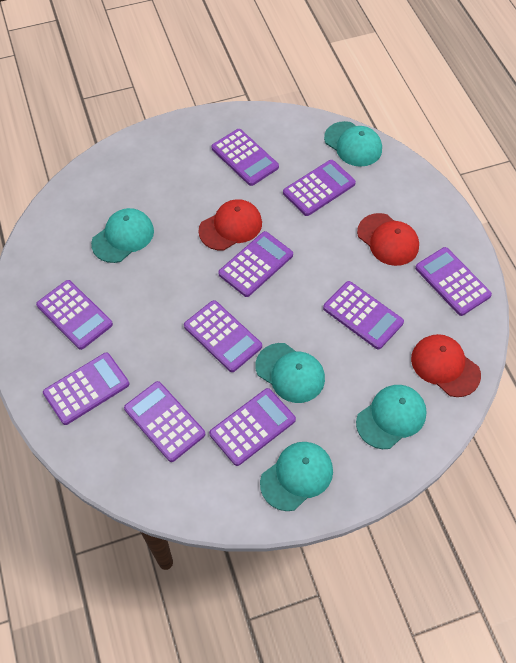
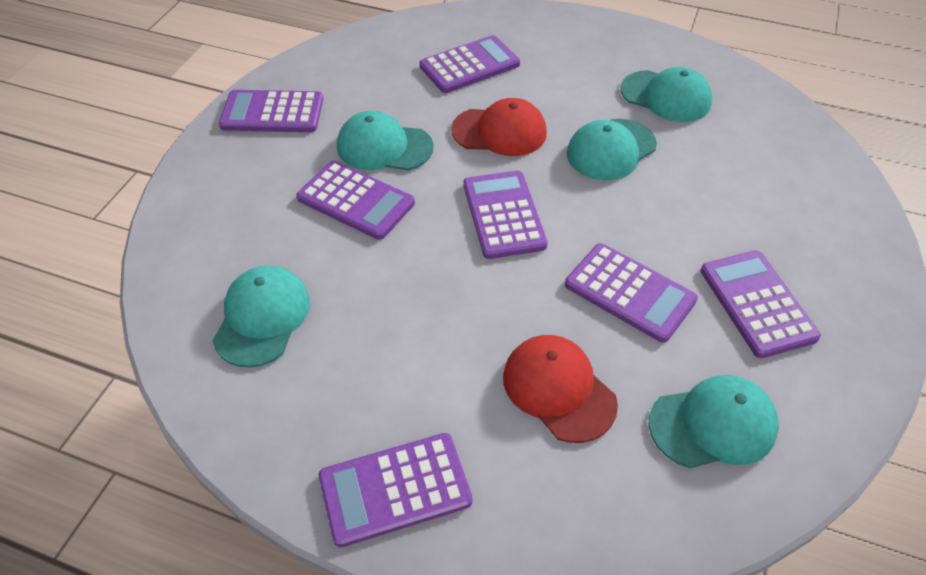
purple calculator: [36,280,113,350] [43,353,129,425] [124,381,205,462] [184,300,262,372] [209,388,296,466] [211,129,279,186] [218,231,293,297] [283,160,356,216] [323,281,404,350] [415,247,492,316] = 10 -> [219,90,323,132] [297,161,415,240] [319,433,472,548] [420,35,520,93] [463,171,548,259] [565,243,698,343] [701,251,821,358] = 7
red cap: [198,199,262,251] [357,213,419,266] [411,334,481,397] = 3 -> [451,98,547,156] [503,335,618,443] = 2

